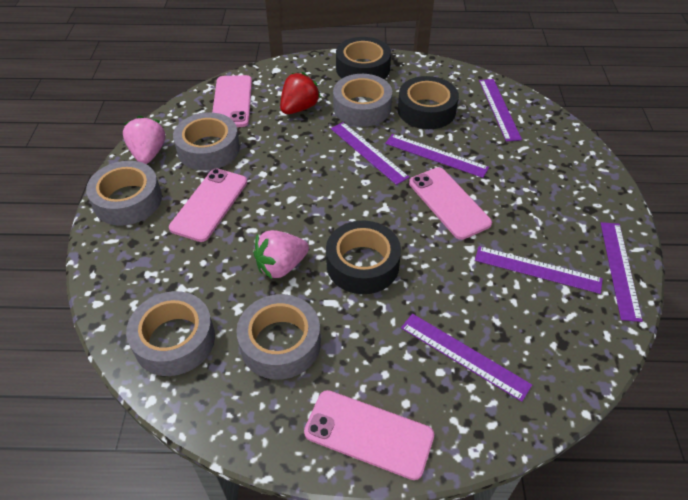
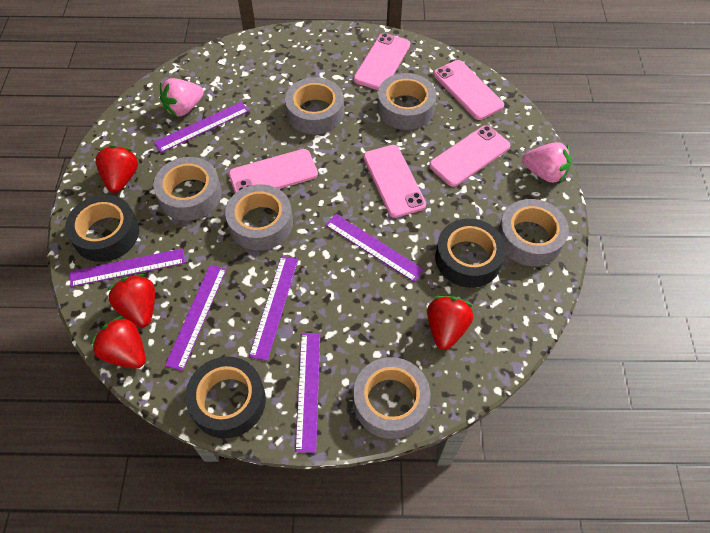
grey tape: [86,161,162,226] [126,291,215,376] [173,112,240,171] [236,294,321,380] [333,74,392,127] = 5 -> [153,157,222,221] [225,184,293,251] [285,77,344,135] [353,357,431,439] [377,73,436,130] [498,199,569,266] = 6
pink phone: [169,169,247,242] [212,75,252,127] [304,390,434,480] [409,167,492,240] = 4 -> [229,149,318,193] [354,33,410,90] [363,145,426,218] [429,125,510,187] [434,60,504,120] = 5
red strawberry: [280,72,321,114] = 1 -> [90,316,146,369] [95,145,138,193] [106,274,155,328] [427,296,473,350] = 4

